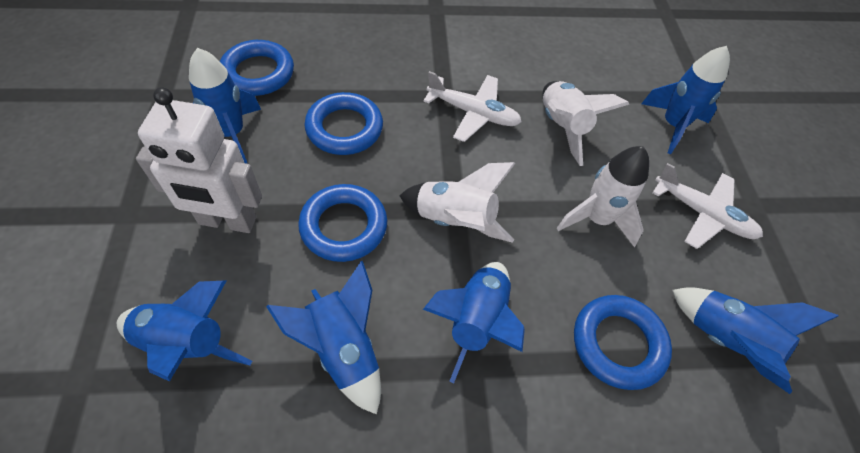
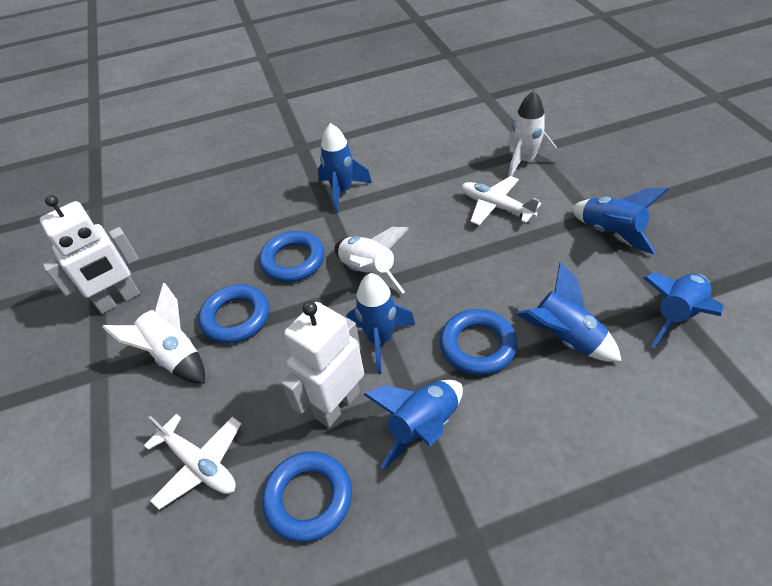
white robot: [136,87,262,233] = 1 -> [40,195,140,314] [282,301,364,428] = 2

